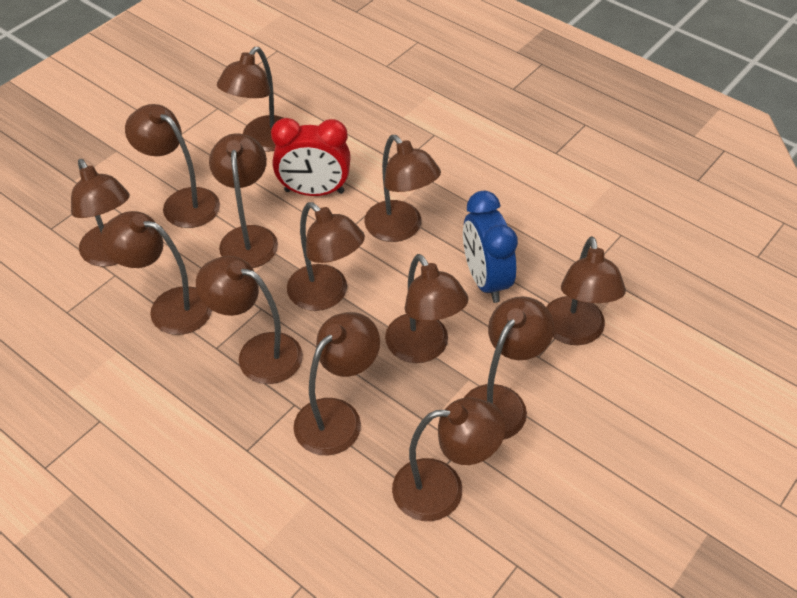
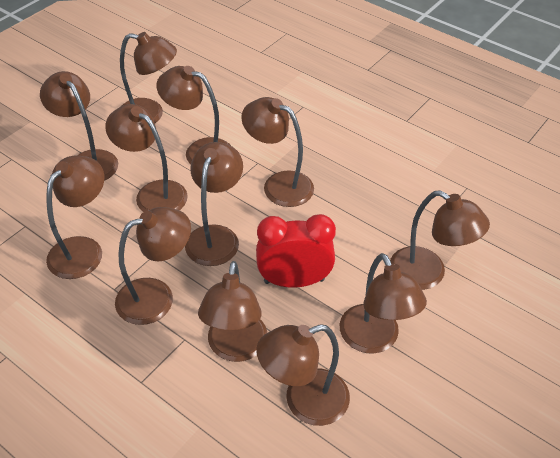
blue clock: [463,191,518,303] = 1 -> none = 0
brown lamp: [71,159,130,267] [101,211,212,335] [125,104,220,228] [196,256,303,384] [209,133,278,268] [217,47,283,152] [287,202,365,311] [293,312,380,455] [364,135,441,242] [385,254,468,363] [392,398,506,521] [464,296,554,440] [546,236,626,345] = 13 -> [40,71,118,181] [46,155,104,279] [105,104,188,212] [115,207,191,325] [120,32,177,123] [156,66,231,164] [185,142,243,266] [198,261,267,362] [241,97,314,207] [256,324,350,426] [340,253,427,354] [390,190,490,290] = 12

